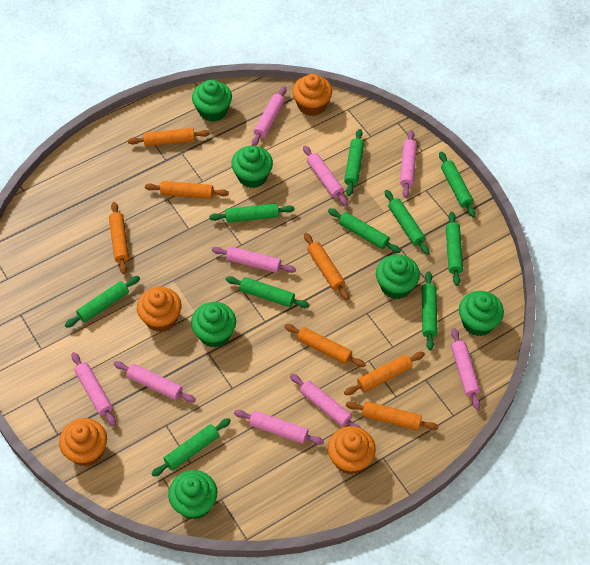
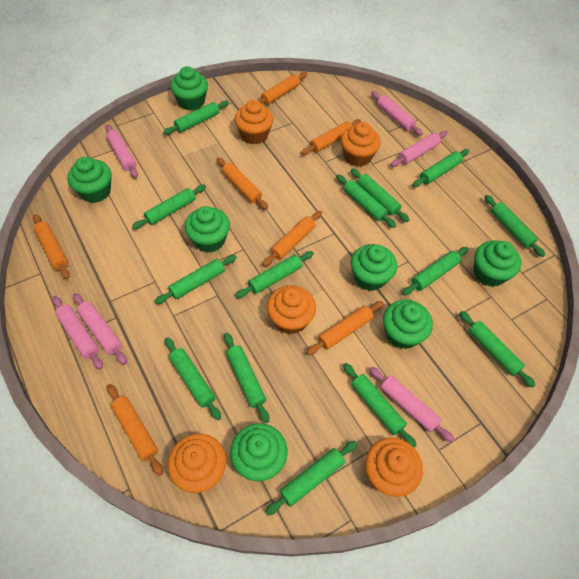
green cupcake: [168,470,217,519] [191,302,236,348] [192,80,232,122] [231,146,273,188] [376,254,420,299] [459,291,504,336] = 6 -> [67,157,112,203] [170,66,208,110] [185,206,230,253] [230,423,288,481] [351,244,397,291] [383,300,433,349] [474,241,521,287] = 7
green rolling pin: [65,276,140,328] [151,418,231,477] [209,203,295,223] [226,276,309,308] [328,208,401,253] [344,129,364,196] [385,190,430,255] [422,271,438,350] [439,152,476,217] [446,212,463,286] = 10 -> [132,185,206,229] [155,255,237,304] [163,100,229,135] [165,337,221,420] [224,333,269,423] [235,251,314,298] [265,441,357,515] [336,174,396,228] [343,363,417,448] [351,168,409,222] [403,247,469,295] [412,149,469,187] [459,311,535,388] [485,195,545,257] = 14
orange cupcake: [59,418,107,466] [137,287,182,332] [292,74,332,116] [328,426,376,474] = 4 -> [168,434,226,493] [234,100,273,144] [267,285,316,334] [341,122,381,167] [365,438,423,497] = 5
pink rolling pin: [72,352,116,426] [114,361,196,403] [212,246,296,273] [234,410,324,445] [252,86,286,146] [290,374,361,428] [303,146,348,206] [400,130,417,198] [451,328,481,410] = 9 -> [52,296,103,369] [73,293,127,365] [105,124,138,178] [369,367,455,443] [371,91,423,136] [391,131,448,167] = 6

